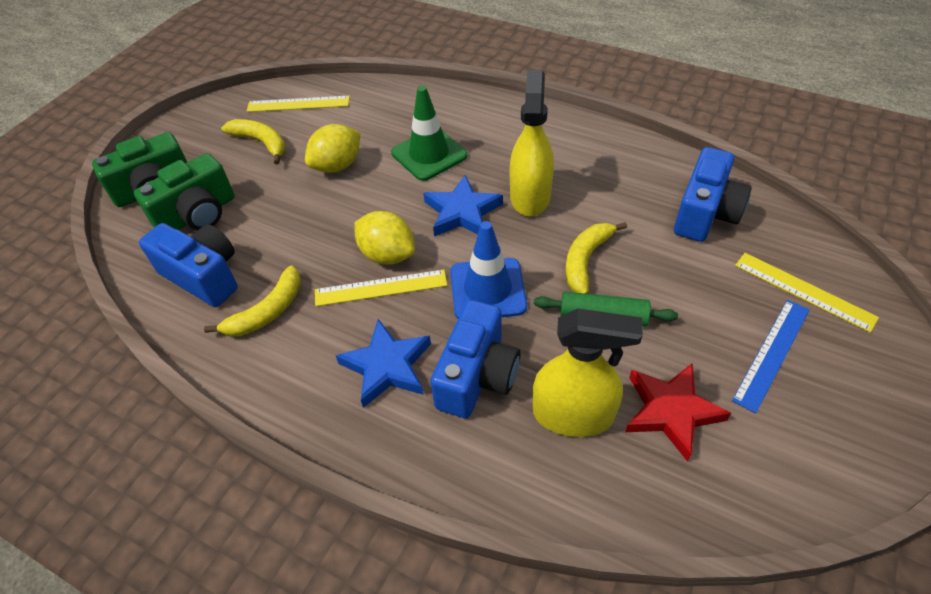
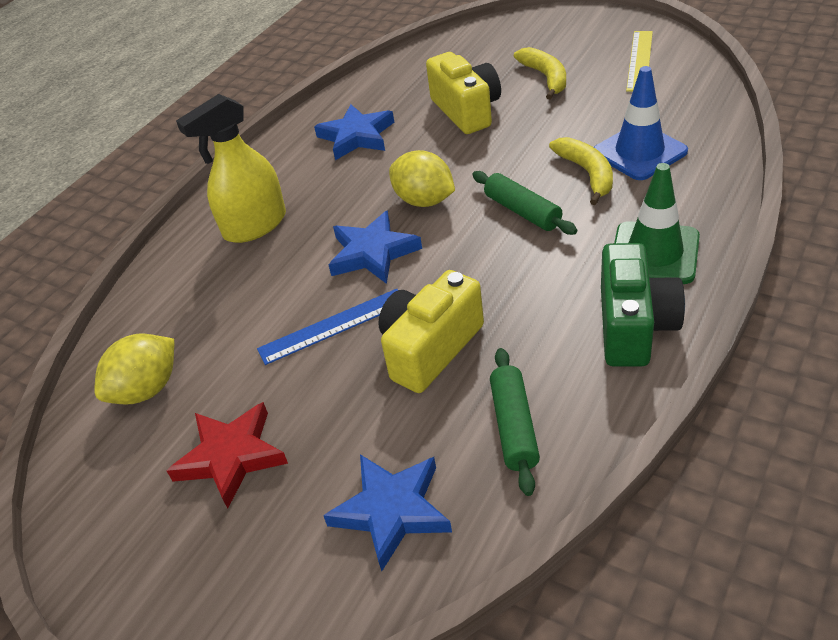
blue camera: [139,223,238,307] [430,300,521,418] [674,147,752,242] = 3 -> none = 0
blue star: [336,319,431,408] [423,175,503,237] = 2 -> [314,104,394,160] [323,454,452,571] [329,211,422,284] = 3
green camera: [92,132,187,207] [134,153,235,230] = 2 -> [601,243,685,366] = 1
green rolling pin: [534,292,678,326] = 1 -> [472,171,577,235] [490,348,540,496] = 2
yellow banana: [204,265,301,336] [221,119,285,165] [566,222,627,294] = 3 -> [514,47,566,100] [549,137,613,205] = 2
yellow camera: none = 0 -> [378,270,484,393] [426,52,501,134] = 2
yellow ruler: [247,96,350,112] [315,269,447,306] [735,253,879,333] = 3 -> [626,31,653,91] = 1
yellow spray bottle: [510,70,554,216] [533,308,643,437] = 2 -> [176,94,286,243] = 1

